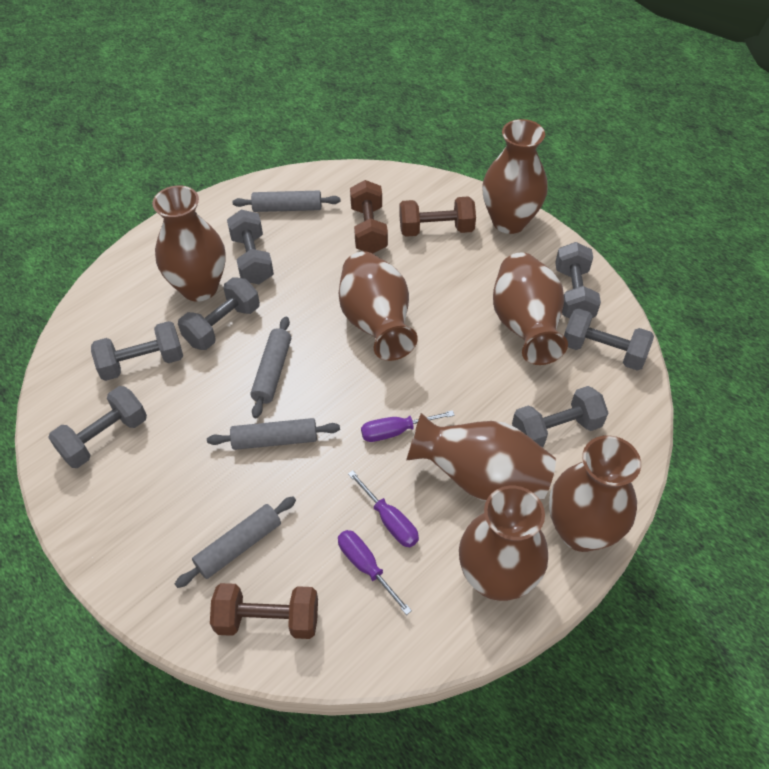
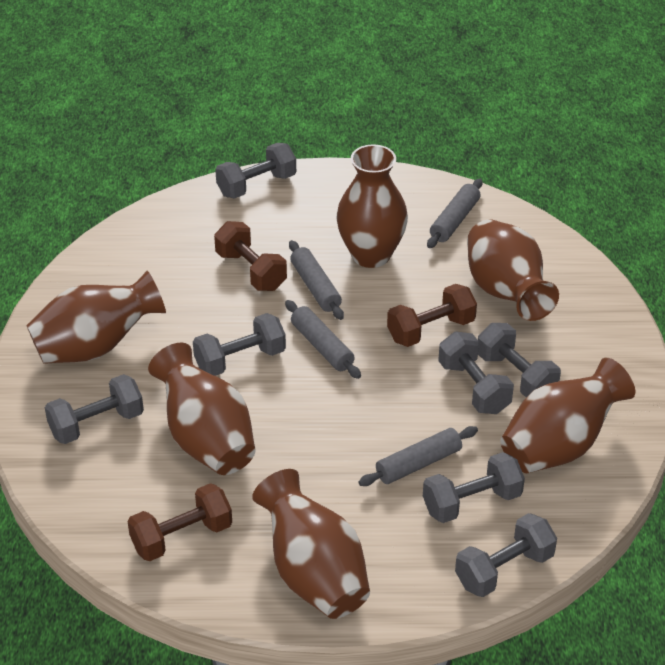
brown vase: [152,185,226,301] [339,251,418,361] [406,413,556,501] [459,486,548,601] [482,119,548,234] [493,252,568,365] [549,435,641,552] = 7 -> [26,271,166,364] [148,343,256,475] [252,469,370,619] [336,145,408,268] [467,219,559,321] [500,358,635,473] = 6
purple screwdriver: [338,530,412,615] [348,470,419,547] [361,410,455,442] = 3 -> none = 0

